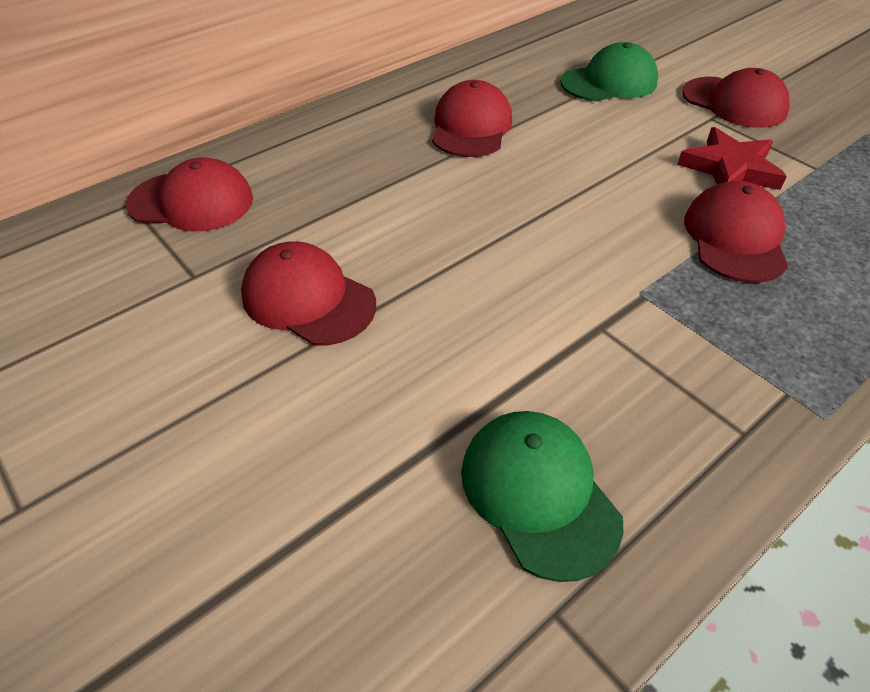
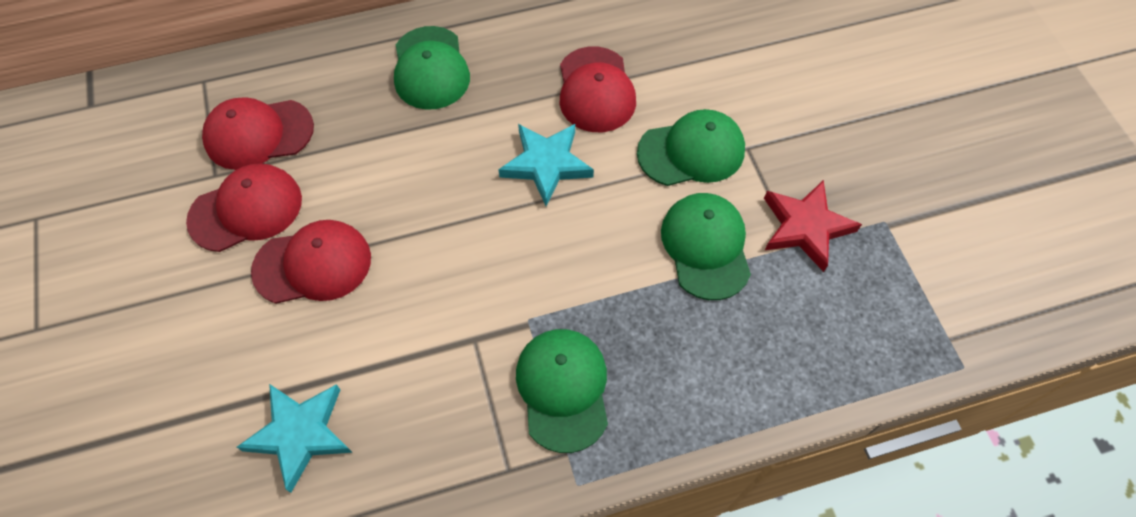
green cap: [461,411,623,582] [560,42,658,102] = 2 -> [394,26,470,110] [516,329,608,453] [637,109,745,186] [661,193,751,300] = 4
red cap: [126,157,253,232] [241,241,376,346] [432,80,512,157] [682,68,790,128] [684,181,788,283] = 5 -> [186,163,302,252] [202,97,314,170] [251,220,371,304] [560,46,636,132] = 4
turquoise star: none = 0 -> [237,384,353,493] [498,124,594,206] = 2

